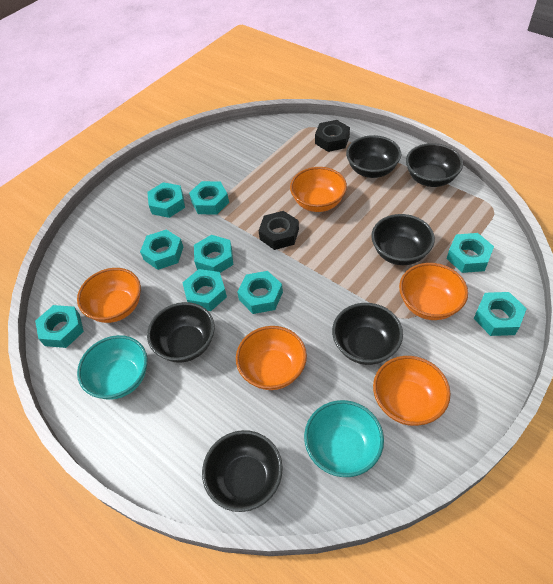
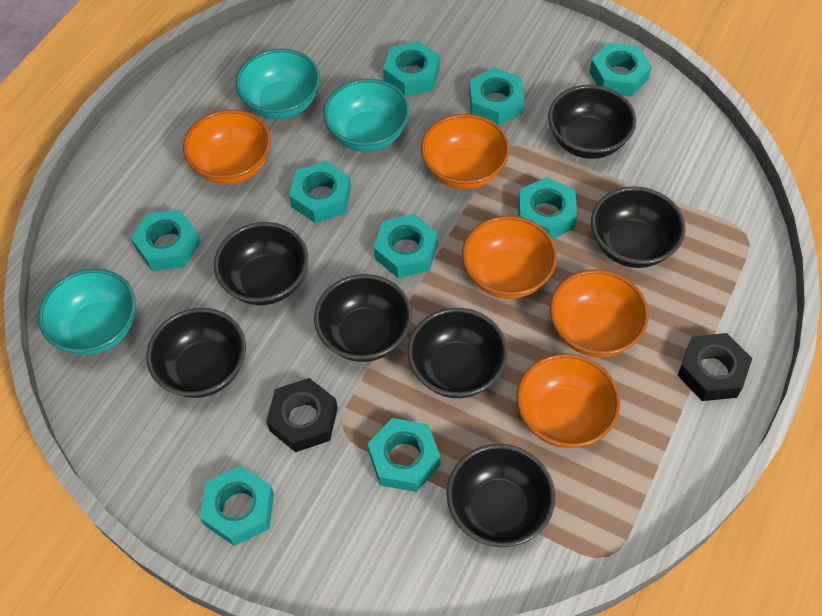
black bowl: [147,302,215,363] [202,430,283,512] [332,303,403,365] [346,135,401,178] [371,214,435,265] [406,143,463,187] = 6 -> [146,308,246,398] [214,222,308,305] [314,274,412,362] [407,308,508,398] [446,444,555,548] [548,85,636,159] [591,186,686,268] = 7
turquoise bowl: [77,335,147,400] [304,400,384,477] = 2 -> [38,269,136,355] [236,49,320,119] [323,79,410,152] = 3

